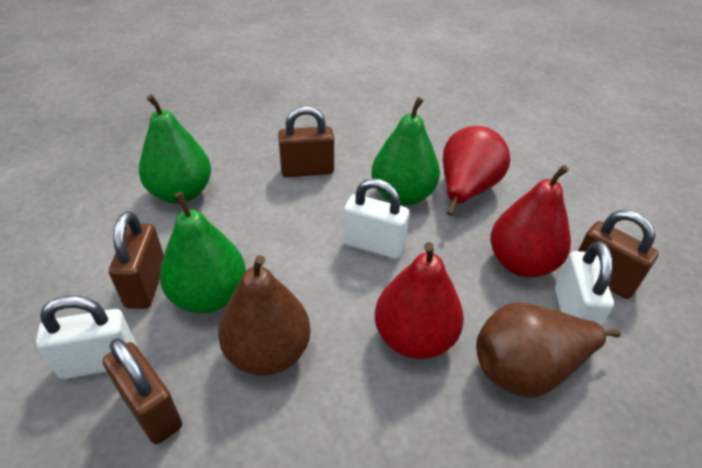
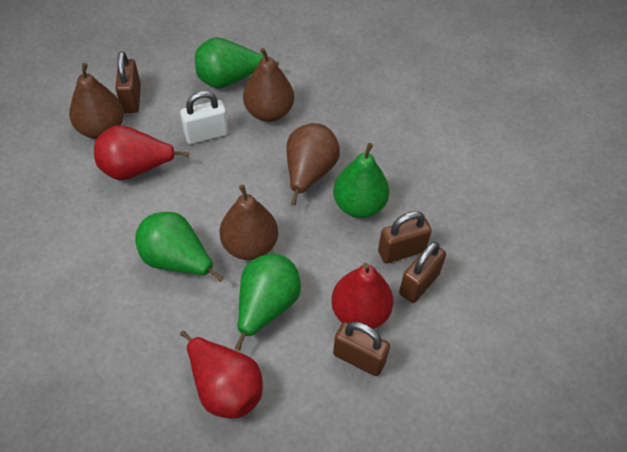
brown pear: [218,255,311,375] [476,302,621,398] = 2 -> [69,63,124,139] [220,185,278,260] [243,48,294,122] [286,123,340,205] = 4
green pear: [139,94,211,203] [160,192,246,313] [371,97,440,206] = 3 -> [135,212,224,282] [195,37,279,88] [235,254,301,351] [333,143,389,218] = 4
white padlock: [36,295,137,379] [343,178,410,259] [555,241,614,326] = 3 -> [180,91,228,144] = 1

